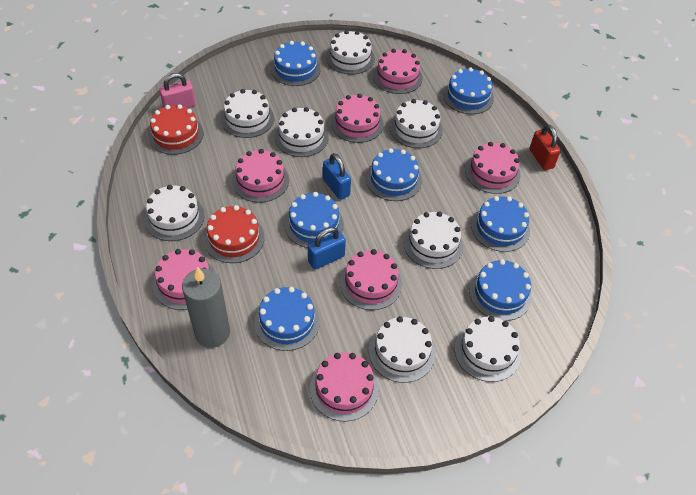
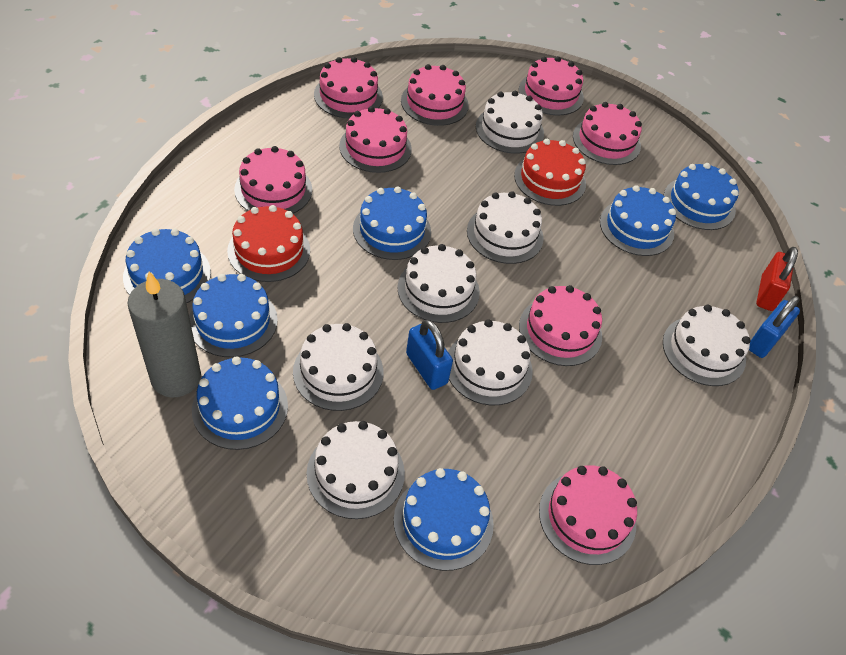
pink cake: [153,249,215,310] [232,149,289,203] [310,352,379,422] [331,94,384,143] [340,249,402,310] [373,49,423,94] [465,142,521,194] = 7 -> [234,146,312,213] [314,57,383,119] [339,106,412,173] [401,64,469,126] [519,56,584,116] [519,285,602,366] [539,465,637,565] [573,102,642,165] = 8
pink padlock: [159,73,196,108] = 1 -> none = 0
white cake: [144,185,205,241] [221,89,274,138] [274,107,328,157] [326,30,375,75] [369,316,435,383] [390,99,443,148] [403,212,463,269] [454,316,521,382] = 8 -> [293,323,383,411] [307,421,405,519] [397,244,480,323] [448,319,533,405] [467,191,544,264] [476,91,544,154] [663,305,750,386] = 7

